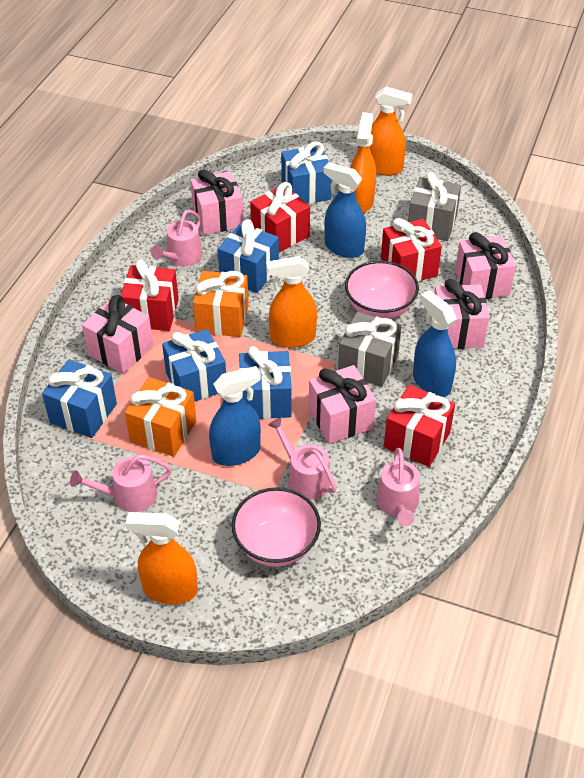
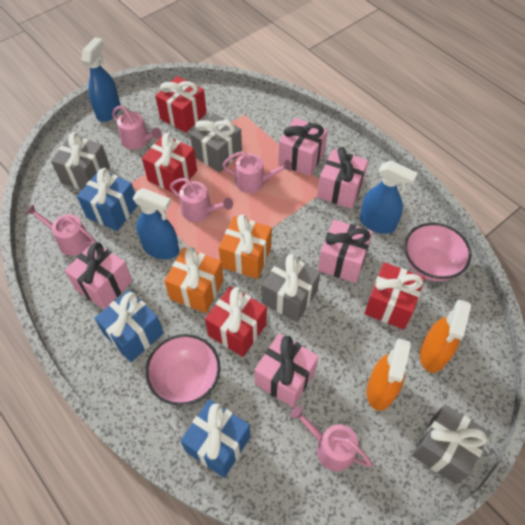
blue gift: [42,360,117,438] [162,329,226,402] [218,219,279,293] [239,346,292,419] [281,141,332,204] = 5 -> [77,168,138,231] [94,290,164,362] [180,399,251,478] = 3
grey gift: [338,312,402,387] [408,172,461,241] = 2 -> [51,132,110,190] [190,113,242,173] [262,254,321,322] [412,405,490,484] = 4
orange spray bottle: [125,512,198,604] [266,256,317,348] [350,112,376,213] [369,86,413,176] = 4 -> [366,338,411,411] [420,299,471,373] = 2
pink watering can: [70,455,172,512] [151,210,202,266] [268,417,337,500] [376,448,420,526] = 4 -> [25,205,95,256] [112,106,162,150] [170,178,233,222] [222,151,292,193] [290,406,372,471] = 5

